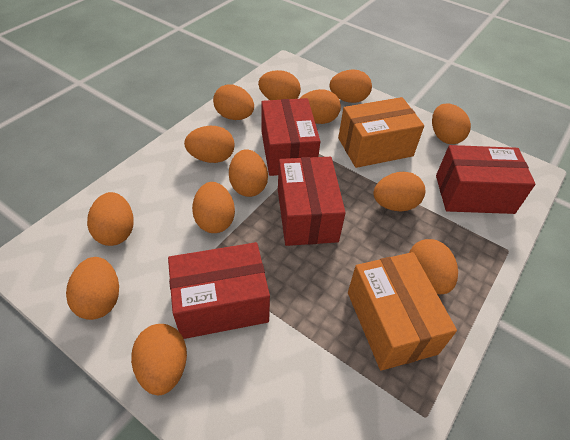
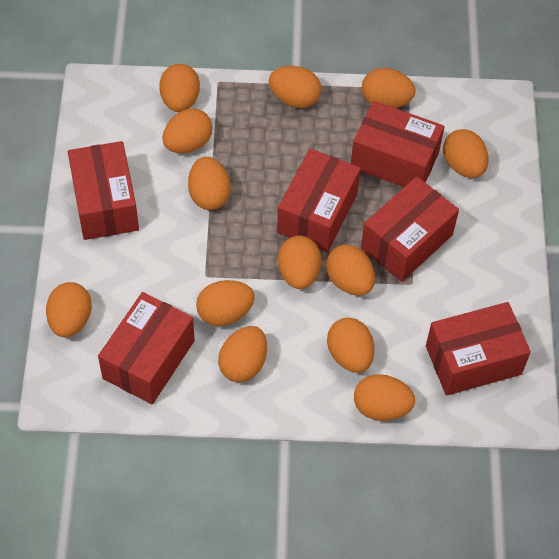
orange box: [338,97,424,168] [348,252,457,371] = 2 -> none = 0
red box: [168,242,270,339] [261,98,320,176] [278,157,346,246] [436,145,535,214] = 4 -> [68,141,139,240] [98,292,195,404] [277,149,361,252] [351,101,444,187] [361,176,459,282] [426,302,531,396] = 6

